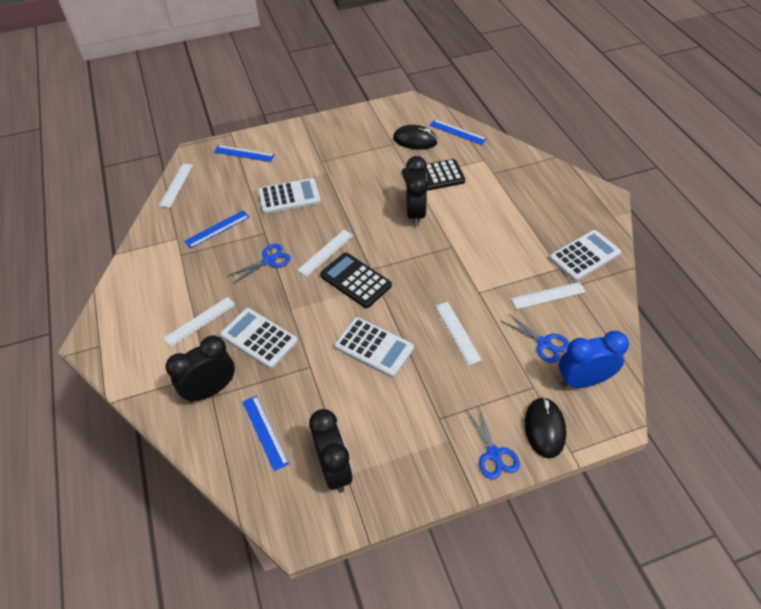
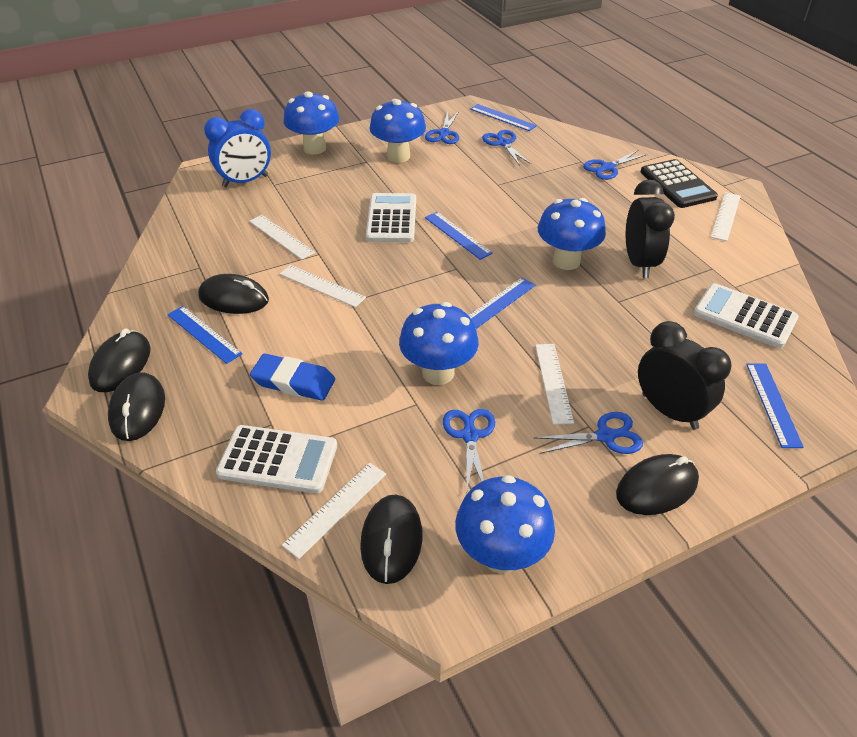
black calculator: [320,253,392,308] [402,159,465,191] = 2 -> [641,159,718,208] = 1
black clock: [166,335,235,403] [309,409,353,493] [406,156,428,226] = 3 -> [626,179,675,278] [638,321,732,430] = 2
black mouse: [393,125,438,150] [525,397,567,458] = 2 -> [88,329,151,392] [108,372,165,441] [198,274,269,314] [360,494,422,584] [616,454,699,515] = 5
blue eraser: none = 0 -> [250,354,335,401] = 1
blue mushroom: none = 0 -> [284,91,339,155] [370,99,426,163] [399,302,479,385] [455,475,555,573] [538,198,606,270] = 5
blue ruler: [184,210,249,248] [214,145,275,162] [242,395,289,471] [429,119,487,145] = 4 -> [167,306,242,364] [425,212,493,260] [468,277,536,329] [470,104,537,131] [746,364,804,448] = 5
blue scissors: [228,244,291,284] [466,407,520,479] [501,313,569,363] = 3 -> [425,111,459,144] [443,409,495,490] [482,130,531,166] [534,412,643,454] [583,150,648,180] = 5
white calculator: [220,308,298,369] [258,178,321,214] [334,317,414,378] [549,230,621,281] = 4 -> [216,425,337,494] [366,193,416,242] [693,283,799,348] = 3

